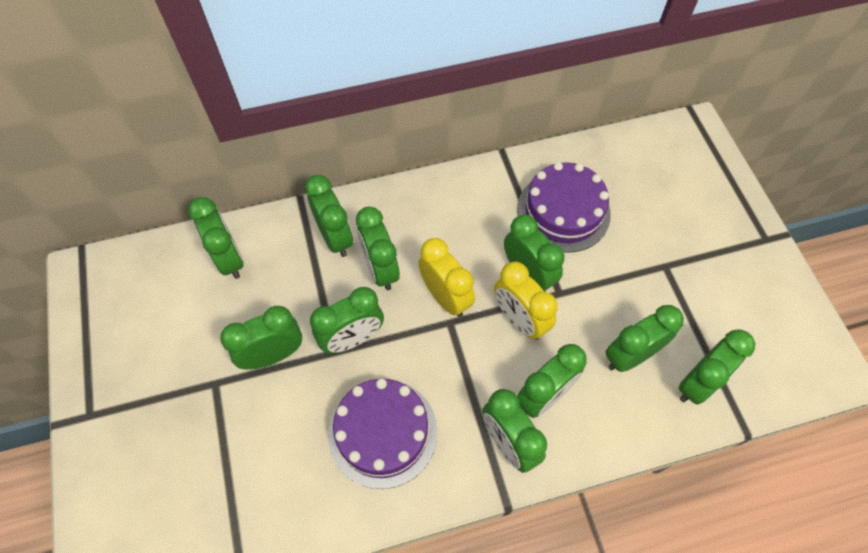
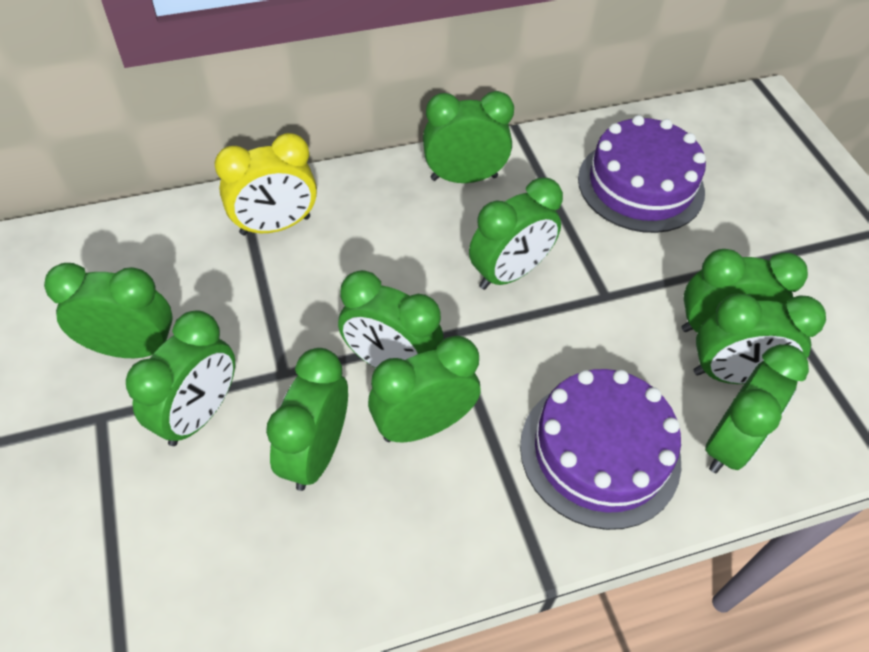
yellow clock: [418,238,475,317] [494,262,558,340] = 2 -> [215,133,317,235] = 1

